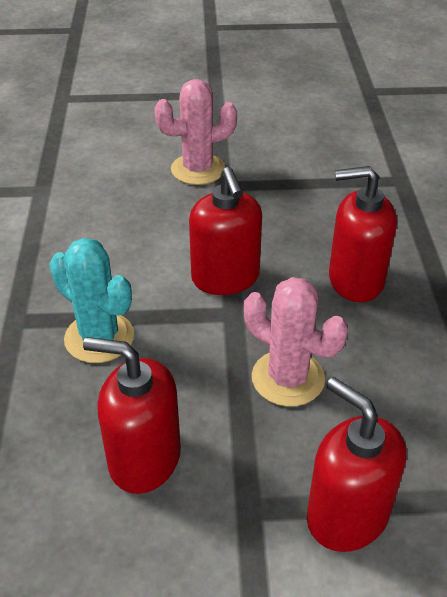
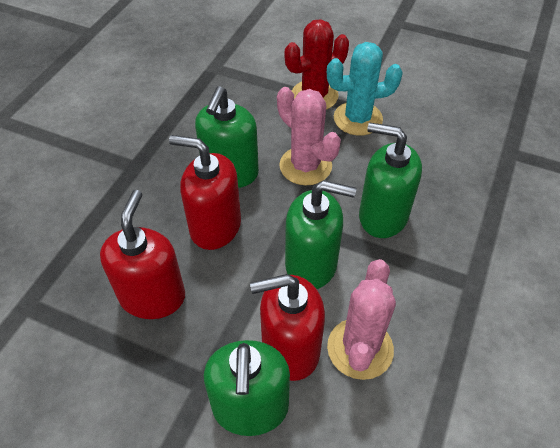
green soap dispenser: none = 0 -> [195,86,259,188] [204,340,290,436] [285,180,356,289] [359,123,422,238] = 4
red cactus: none = 0 -> [285,19,349,110] = 1
red soap dispenser: [83,337,181,494] [189,167,262,295] [307,377,406,552] [329,166,397,302] = 4 -> [100,190,185,319] [169,135,241,250] [250,274,325,381] = 3

